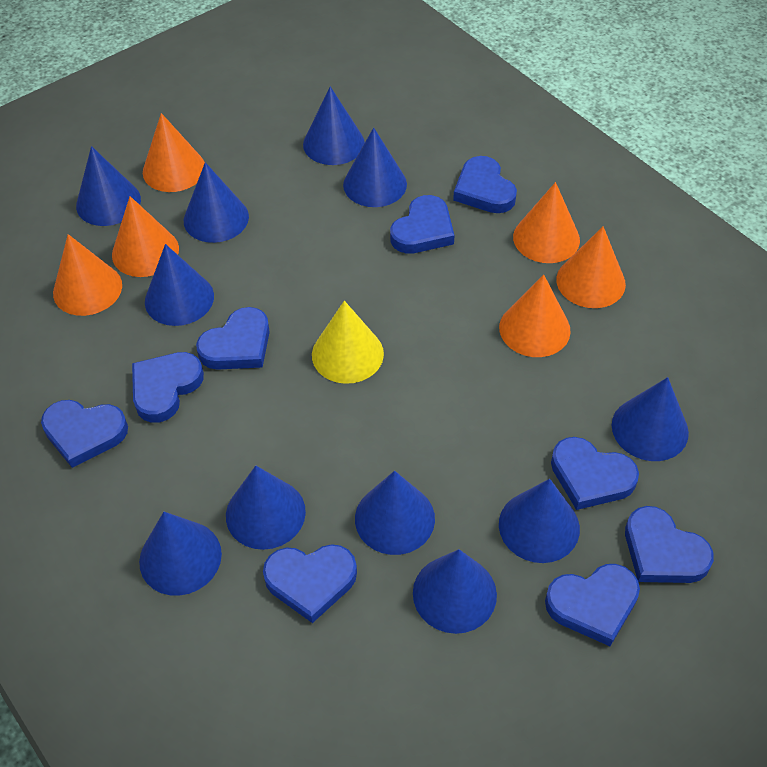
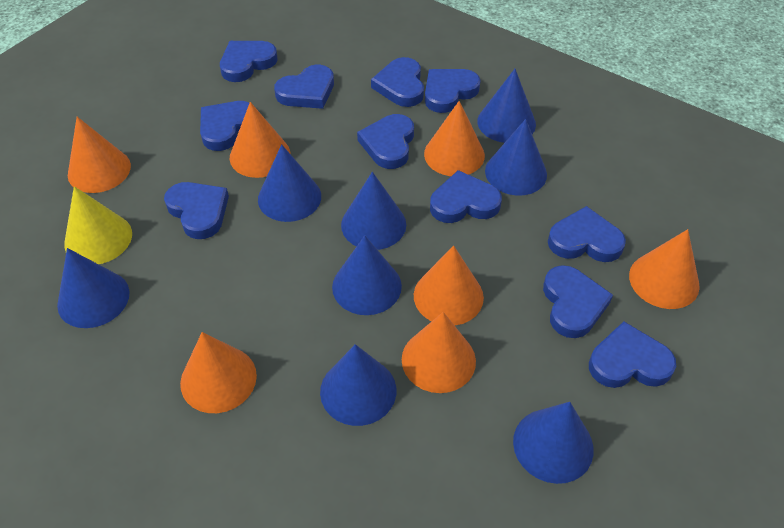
blue cone: [76,146,141,226] [139,512,222,596] [145,244,214,326] [184,162,249,243] [226,466,306,550] [303,87,365,165] [343,128,407,207] [355,471,435,555] [413,549,497,634] [499,479,580,563] [612,377,689,461] = 11 -> [57,248,130,328] [258,144,321,222] [320,344,396,426] [332,236,402,315] [341,172,406,250] [477,69,536,143] [485,119,547,196] [513,402,594,484] = 8
blue heart: [41,400,128,468] [132,352,204,423] [196,307,270,370] [263,544,357,623] [390,195,455,254] [453,156,517,213] [545,564,640,646] [551,437,639,510] [625,506,714,583] = 9 -> [164,182,229,239] [200,101,249,151] [220,41,278,82] [274,65,334,109] [357,114,414,169] [371,57,424,107] [425,69,481,113] [430,170,502,223] [543,265,613,338] [548,206,626,262] [589,321,676,388] = 11
orange cone: [53,234,122,316] [112,196,179,277] [143,113,205,192] [499,275,571,357] [513,182,580,263] [556,226,626,308] = 6 -> [68,117,131,193] [180,332,257,413] [230,102,290,178] [402,312,476,393] [414,246,484,325] [424,101,485,176] [629,229,700,309] = 7

